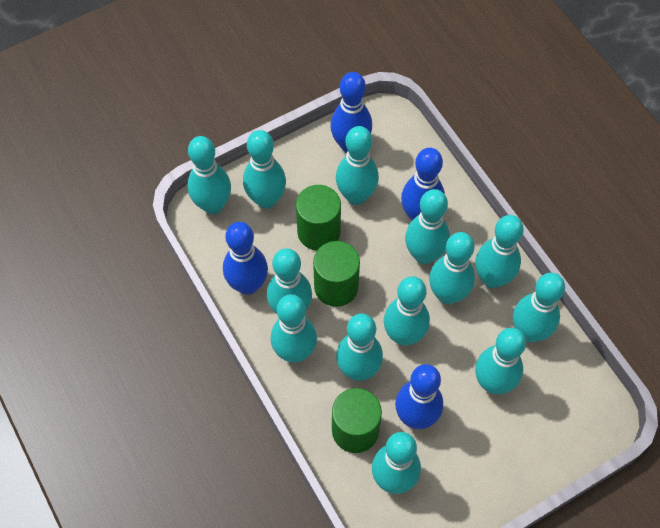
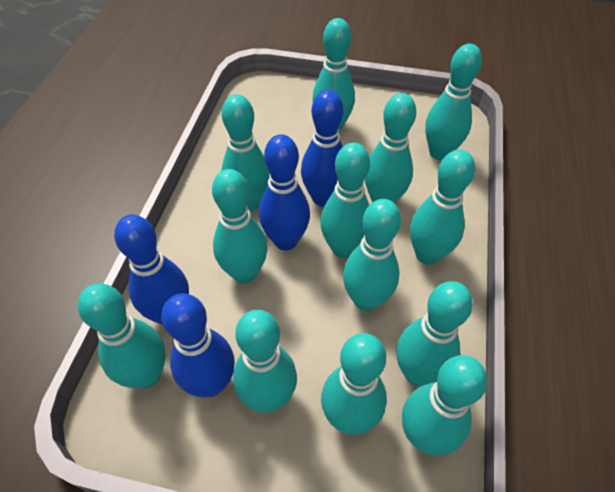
green cylinder: [296,185,341,251] [313,241,360,307] [332,388,382,453] = 3 -> none = 0

